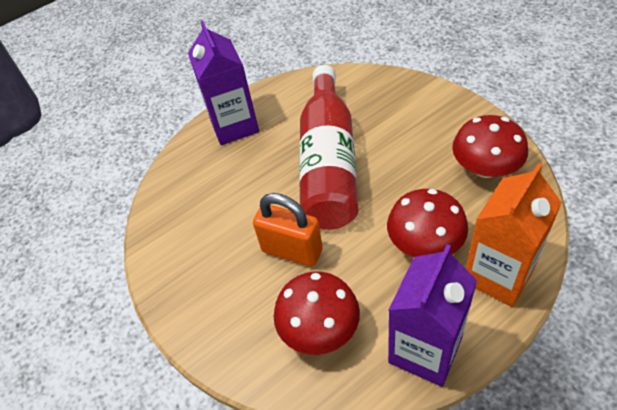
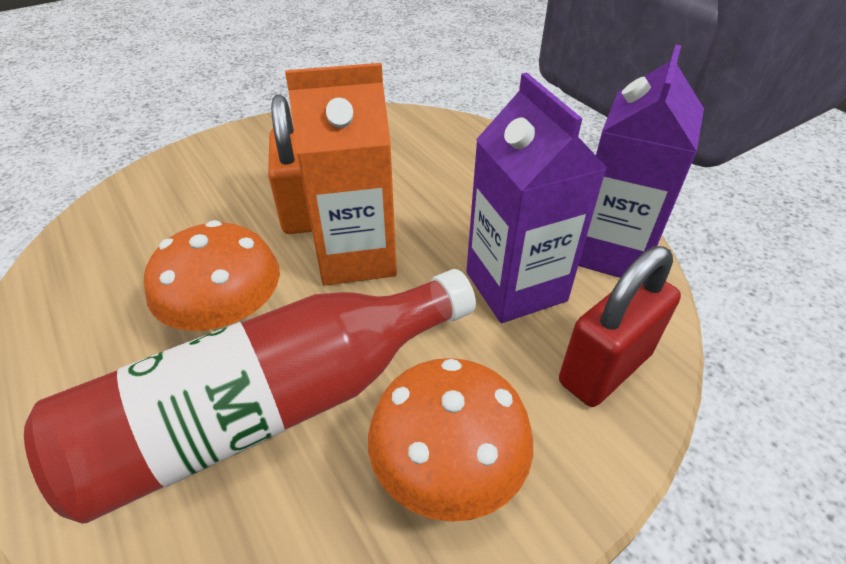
orange mushroom: none = 0 -> [144,220,280,331] [368,358,533,522] = 2
red mushroom: [274,271,360,355] [387,189,468,257] [452,115,528,178] = 3 -> none = 0
red padlock: none = 0 -> [559,246,681,407] = 1

